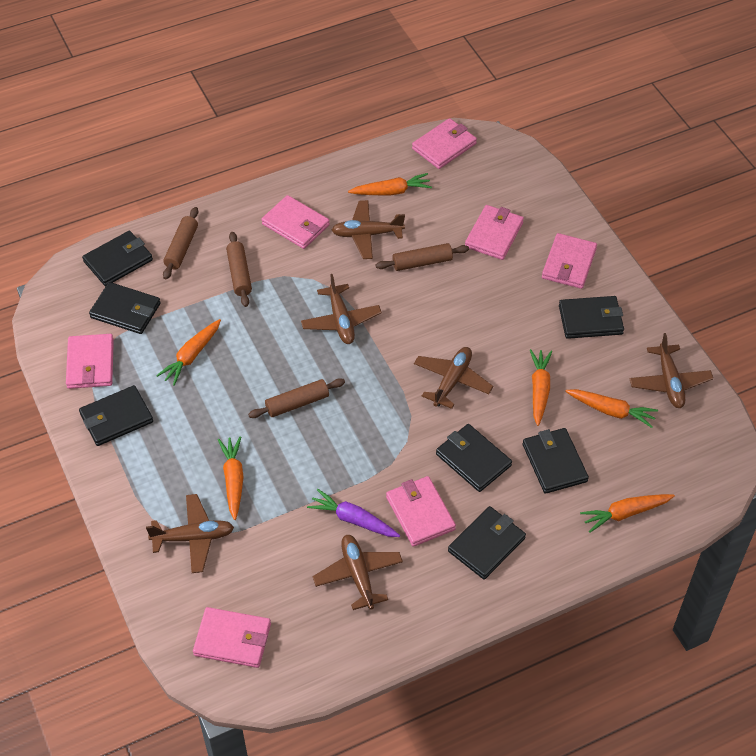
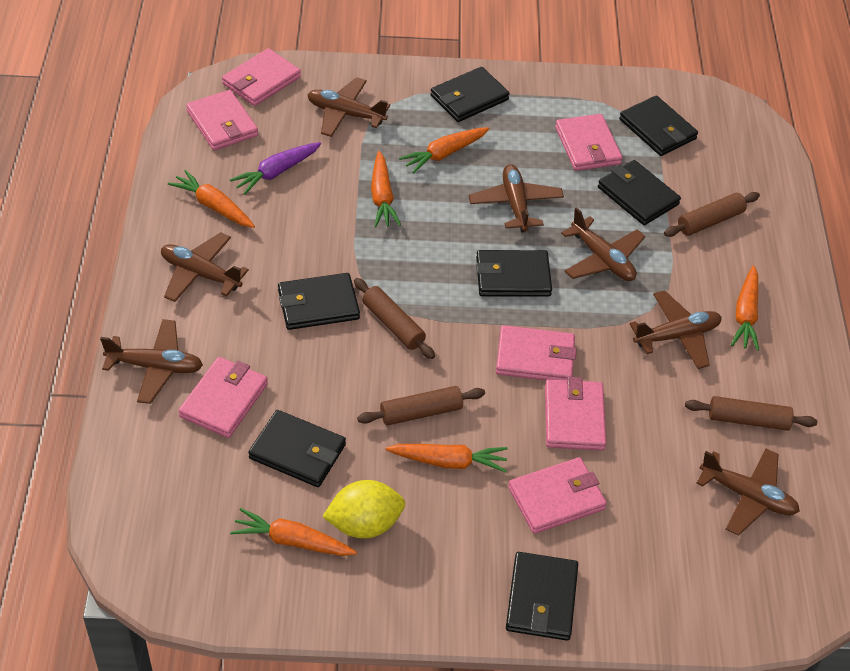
brown plane: [146,494,234,573] [301,274,382,344] [313,535,403,610] [332,200,405,259] [414,347,493,409] [629,333,713,408] = 6 -> [100,319,203,404] [161,232,249,302] [307,77,390,137] [469,164,564,232] [561,207,645,281] [629,290,722,369] [696,449,800,536] = 7
yellow lemon: none = 0 -> [322,480,405,538] = 1

